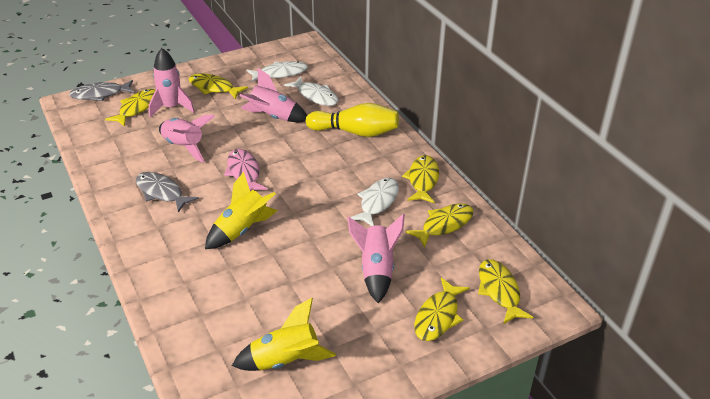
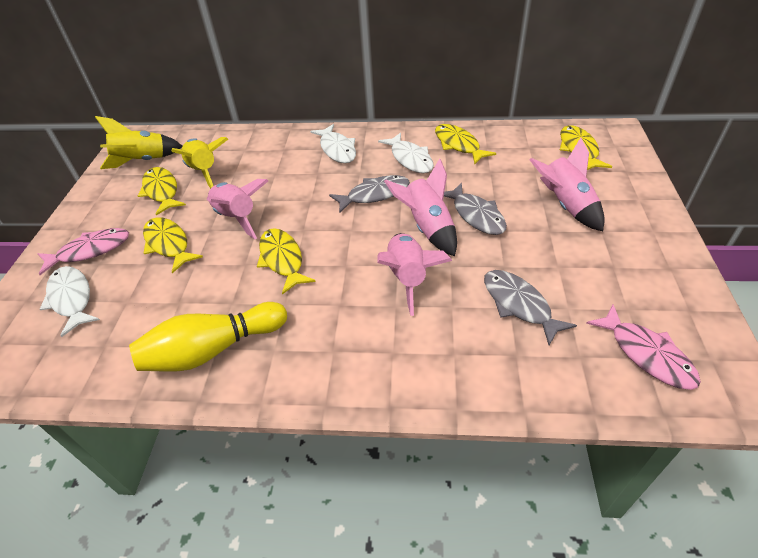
grey fish: [69,80,135,101] [136,172,199,213] = 2 -> [329,175,410,213] [444,183,507,235] [484,270,577,345] = 3
pink fish: [224,149,268,191] = 1 -> [38,228,129,275] [586,304,701,390] = 2
yellow fish: [105,89,155,127] [189,74,248,99] [402,155,439,203] [405,203,473,247] [414,278,470,341] [478,259,533,324] = 6 -> [138,167,186,215] [143,217,203,273] [257,228,316,294] [435,124,496,164] [560,125,612,170] = 5

